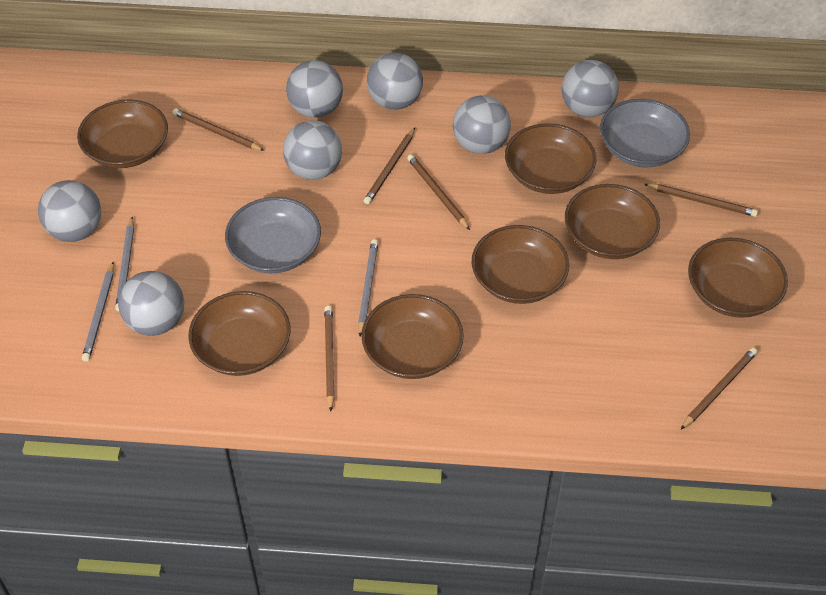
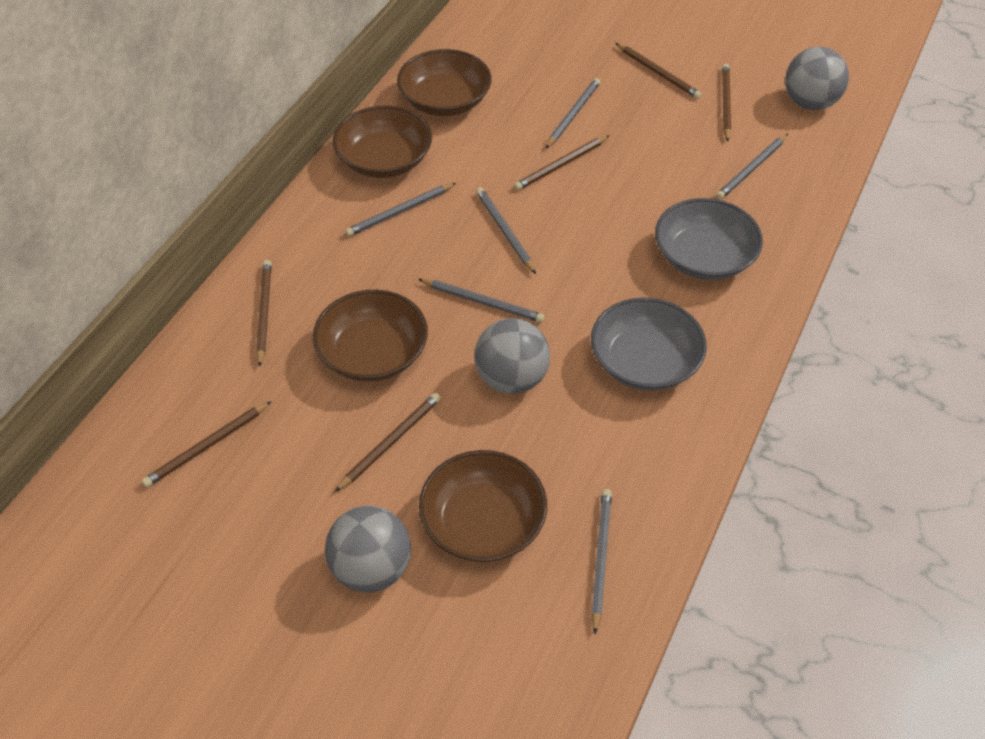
brown bowl: [77,100,168,168] [189,291,291,376] [361,294,464,379] [472,225,569,304] [505,123,596,194] [565,184,660,259] [688,238,788,318] = 7 -> [313,290,428,382] [333,106,432,178] [397,49,491,116] [419,450,547,562] = 4
grey ball: [38,180,101,242] [118,271,184,336] [283,120,342,180] [286,60,343,118] [367,53,423,110] [453,95,511,154] [562,60,619,117] = 7 -> [325,506,411,592] [474,318,550,394] [785,47,849,110] = 3
grey pencil: [82,262,114,362] [115,217,134,311] [358,239,378,336] = 3 -> [345,183,456,236] [418,279,545,322] [476,187,536,274] [546,78,601,148] [591,489,612,634] [716,134,788,199] = 6

